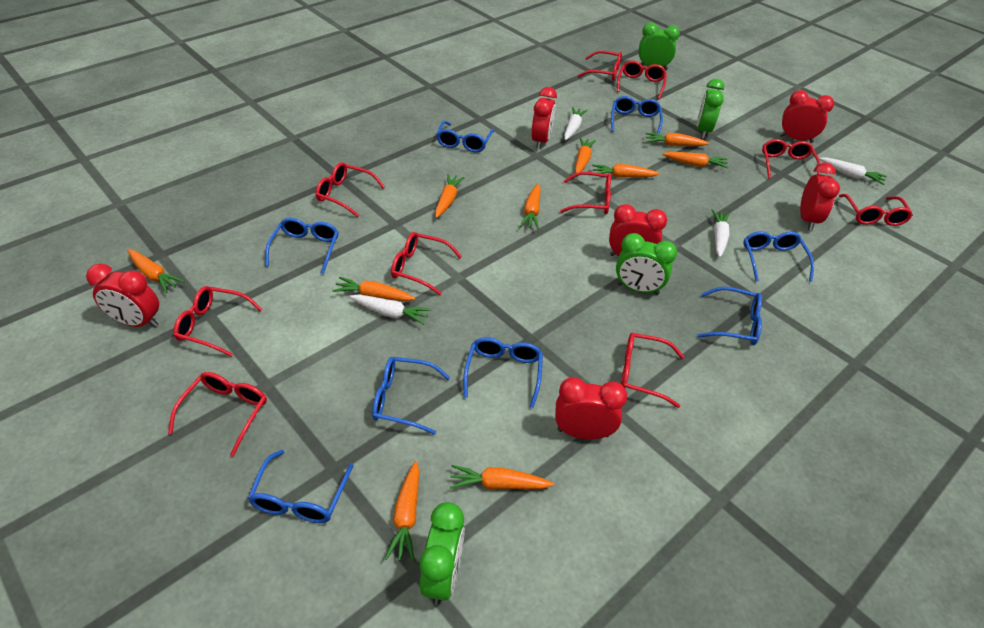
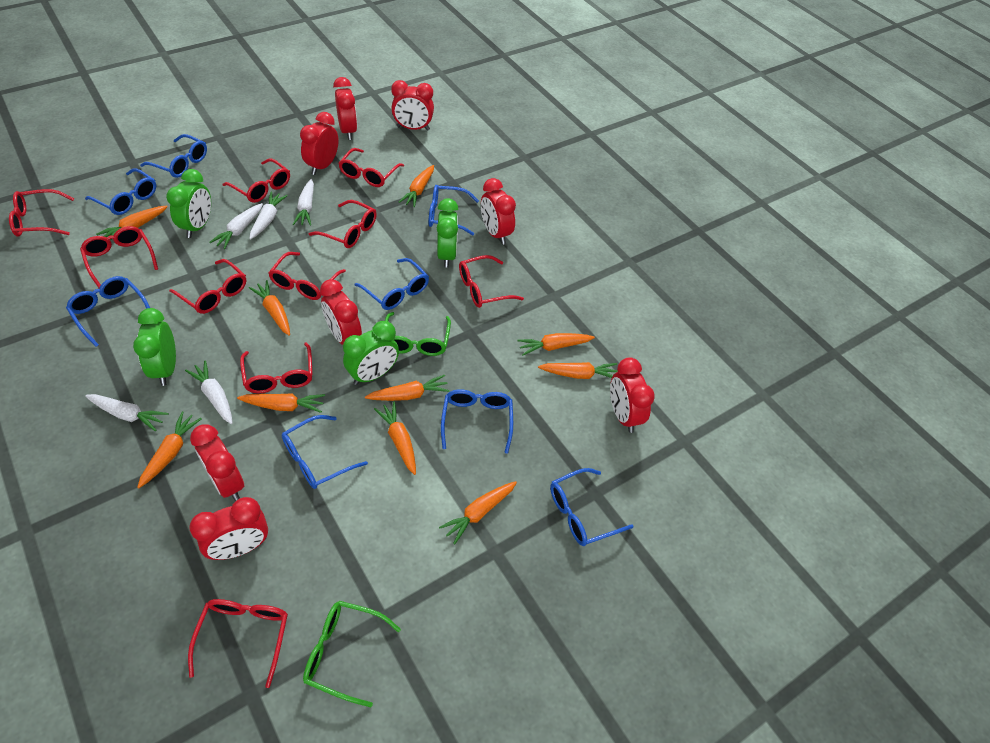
green glasses: none = 0 -> [303,601,401,707] [385,312,451,356] = 2
red clock: [86,264,159,328] [531,87,557,149] [555,377,627,439] [609,204,667,256] [780,90,834,143] [800,163,840,230] = 6 -> [189,497,268,560] [190,424,244,501] [300,112,339,175] [320,279,362,345] [333,77,357,140] [391,80,434,131] [481,178,516,245] [610,357,655,433] = 8
white carrot: [349,295,431,325] [564,107,587,140] [712,209,730,257] [819,158,887,185] = 4 -> [85,394,168,431] [185,361,233,424] [210,203,263,249] [250,192,288,240] [293,179,314,226] = 5

